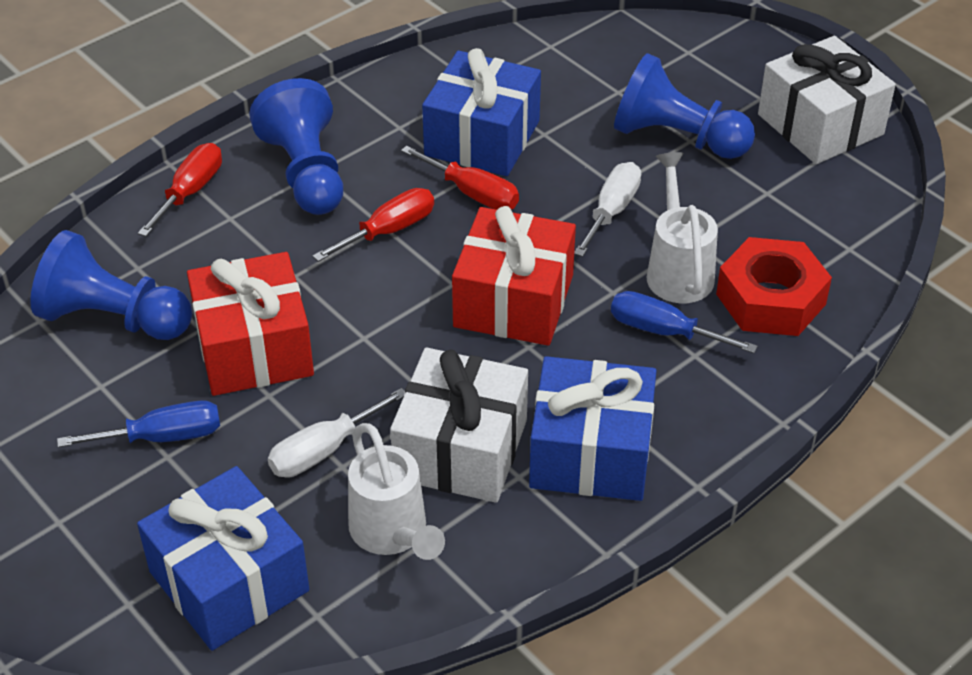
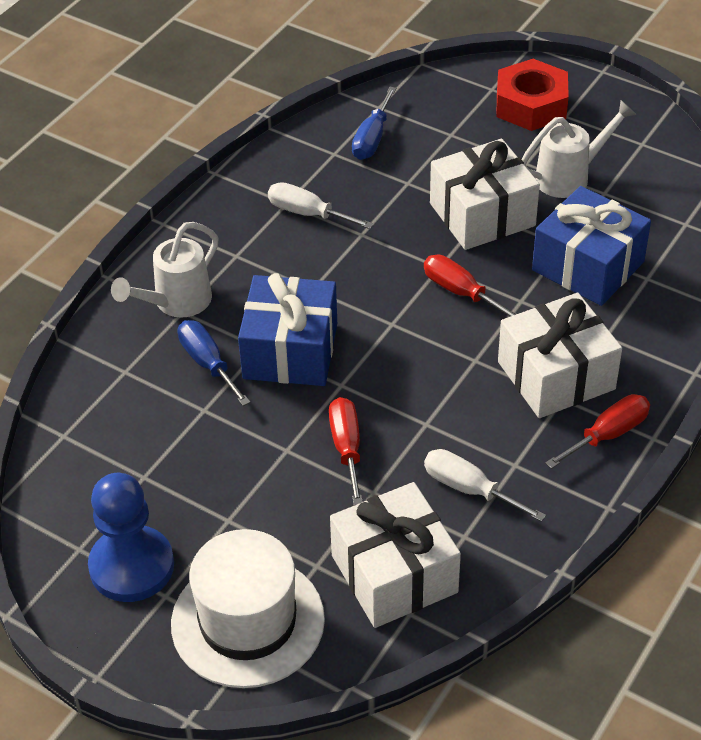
blue gift: [137,466,309,651] [422,48,541,176] [529,356,657,501] = 3 -> [238,273,337,386] [532,186,651,306] = 2
blue pawn: [30,230,192,340] [249,78,343,215] [614,53,755,159] = 3 -> [88,473,174,602] = 1
red gift: [187,252,314,396] [452,206,576,346] = 2 -> none = 0
white gift: [390,347,528,503] [758,36,896,164] = 2 -> [330,482,461,628] [430,139,540,250] [498,293,622,418] = 3
white hat: none = 0 -> [171,529,325,688] = 1

